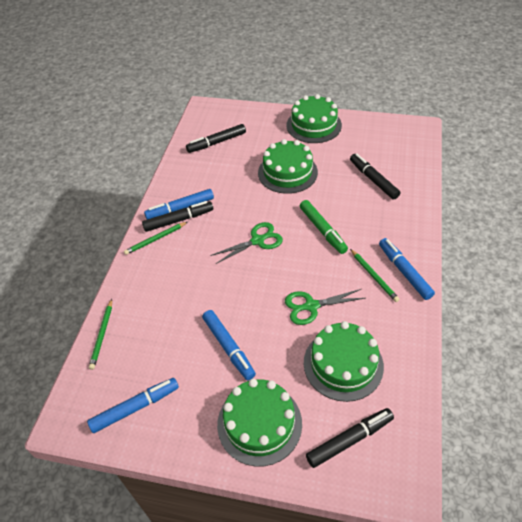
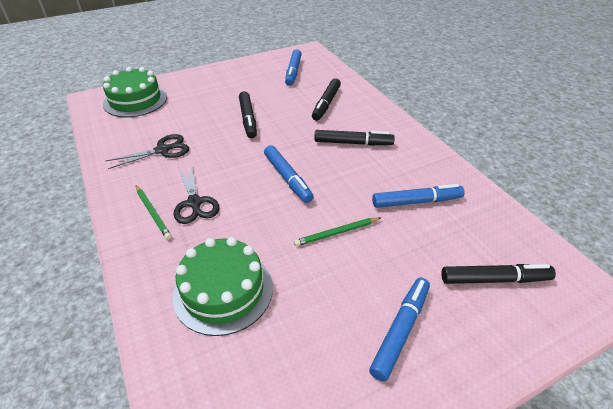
black scissors: none = 0 -> [106,134,189,169] [174,164,219,224] = 2
green cake: [217,379,302,467] [258,139,318,194] [286,94,342,143] [304,321,384,402] = 4 -> [103,67,167,117] [172,237,273,336] = 2
green marker: [300,200,348,254] = 1 -> none = 0
green pencil: [89,299,112,370] [124,222,187,255] [350,249,400,302] = 3 -> [136,185,172,240] [294,217,381,246] = 2
green scissors: [210,222,283,264] [285,289,365,325] = 2 -> none = 0

